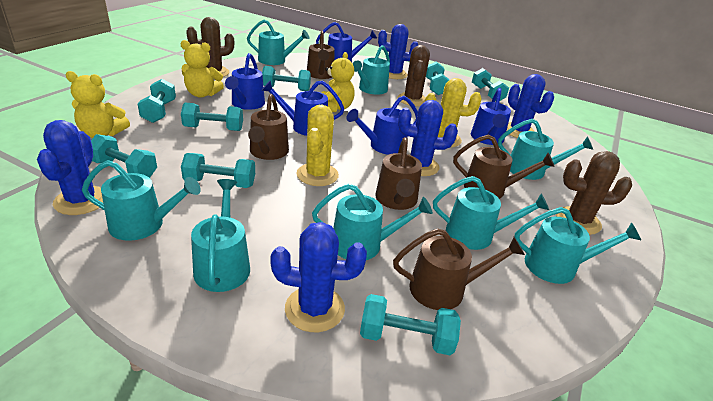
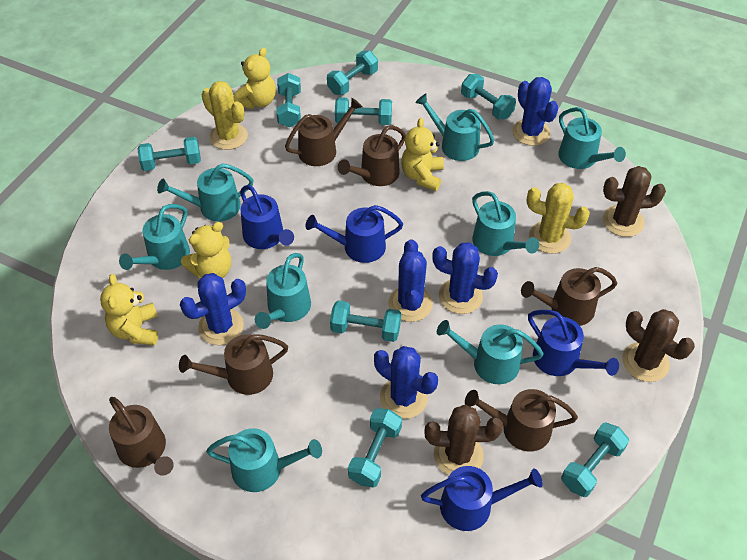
blue watering can: [225,53,265,110] [261,80,344,136] [316,22,377,62] [346,96,418,155] [471,88,511,145] = 5 -> [240,185,294,249] [306,205,403,263] [421,466,543,531] [528,310,619,376] = 4
brown watering can: [248,94,289,160] [307,31,334,79] [375,137,422,210] [393,228,525,310] [453,135,554,199] = 5 -> [109,397,174,476] [179,334,288,395] [285,98,362,166] [338,125,406,186] [465,389,578,452] [521,267,617,326] = 6
yellow teddy bear: [66,71,130,138] [180,40,224,98] [322,52,355,112] = 3 -> [100,274,158,345] [181,222,231,279] [234,47,276,109] [401,118,444,191] = 4

